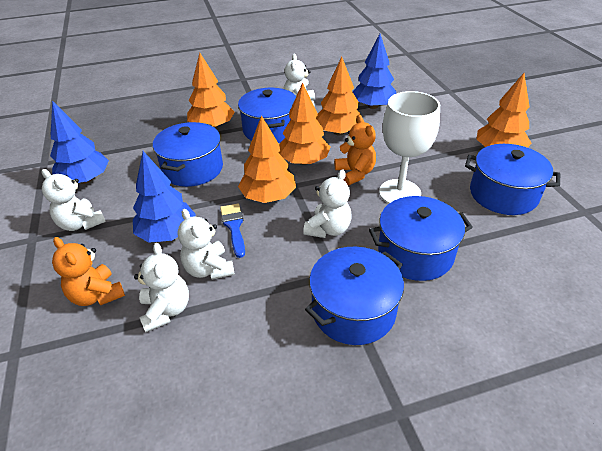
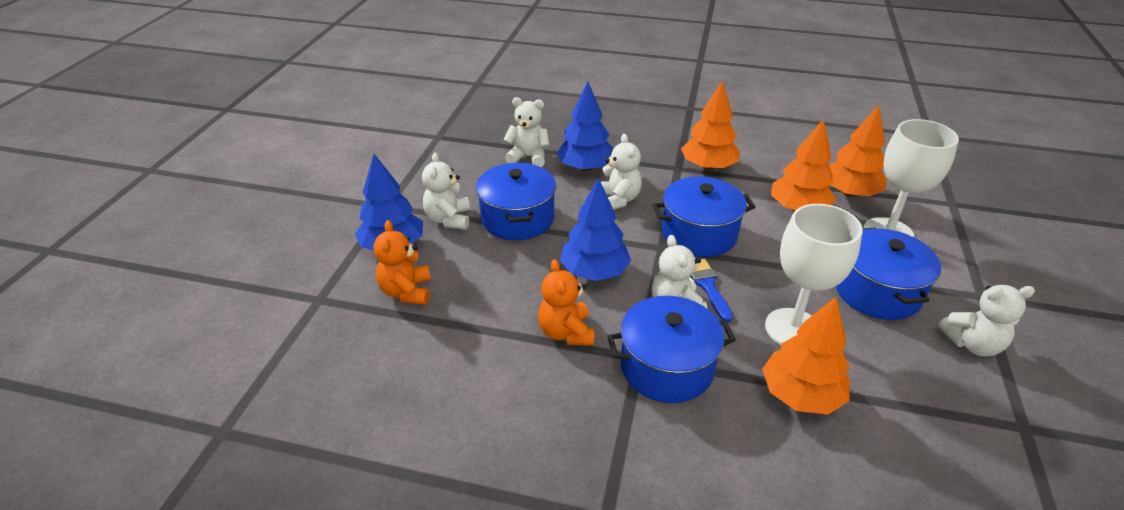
blue pot: [153,122,223,187] [238,88,296,143] [305,247,404,345] [369,196,473,281] [465,144,560,215] = 5 -> [476,163,556,240] [607,296,736,403] [652,176,755,257] [836,228,941,320] = 4
orange tree: [187,53,234,129] [238,115,296,203] [279,82,330,165] [316,57,364,135] [477,73,531,148] = 5 -> [681,80,740,171] [762,297,850,414] [771,119,836,212] [829,105,887,197] = 4
white goblet: [379,91,440,203] = 1 -> [765,204,863,346] [863,119,959,237] = 2

